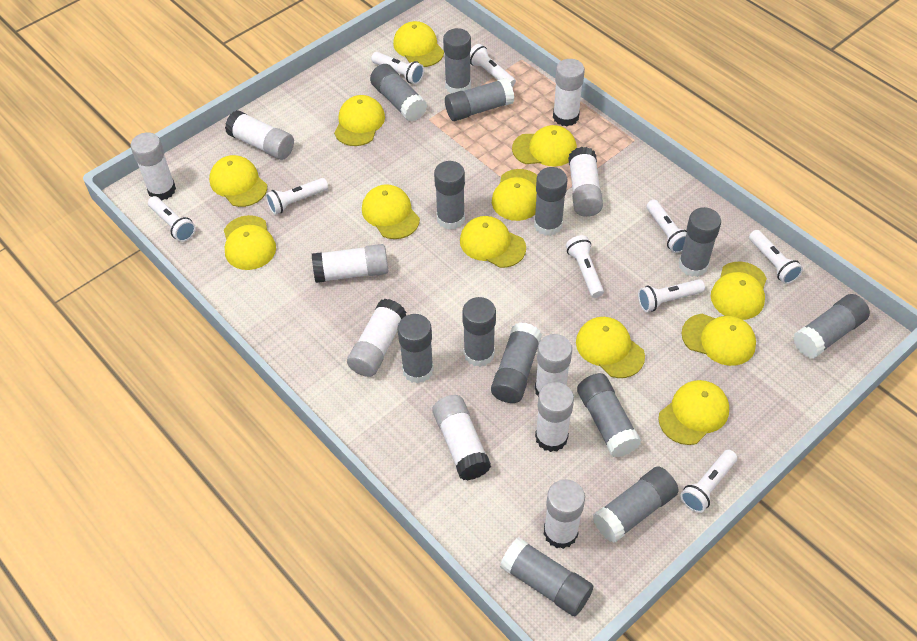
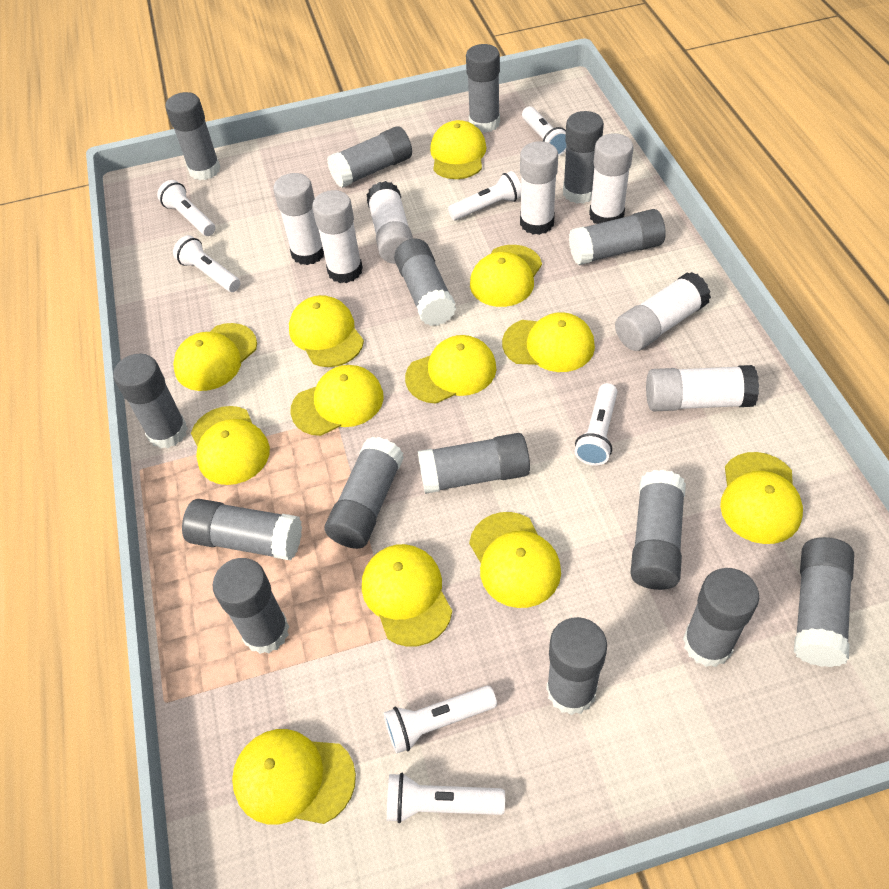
grey glue stick: [370,64,427,122] [397,314,434,384] [434,161,465,230] [443,28,471,94] [445,78,514,121] [462,297,496,367] [491,322,542,403] [500,537,593,616] [534,167,567,236] [577,373,641,457] [593,466,679,543] [679,207,721,277] [793,294,870,359] = 13 -> [113,353,188,449] [165,92,221,180] [182,499,302,560] [213,558,289,654] [325,437,404,549] [327,126,412,188] [394,239,456,326] [418,433,530,494] [466,44,500,133] [546,617,607,715] [563,111,604,204] [569,209,666,265] [630,470,686,590] [683,568,759,667] [794,537,854,667] = 15
white flashlight: [148,196,196,242] [266,178,328,215] [371,52,424,84] [470,44,516,87] [566,235,604,298] [638,279,705,312] [647,200,687,253] [680,450,737,513] [749,230,803,284] = 9 -> [157,180,215,236] [173,235,240,292] [384,686,497,754] [387,773,505,823] [448,171,521,220] [522,106,566,156] [575,383,617,466] = 7
white glue stick: [131,132,176,200] [225,110,294,160] [312,244,388,283] [347,299,406,377] [432,395,491,480] [535,334,572,396] [535,382,574,452] [544,479,585,549] [553,59,585,126] [568,147,603,217] = 10 -> [273,173,324,265] [312,190,363,283] [366,181,413,264] [520,141,558,235] [589,133,633,224] [615,272,711,351] [646,365,759,411] = 7

